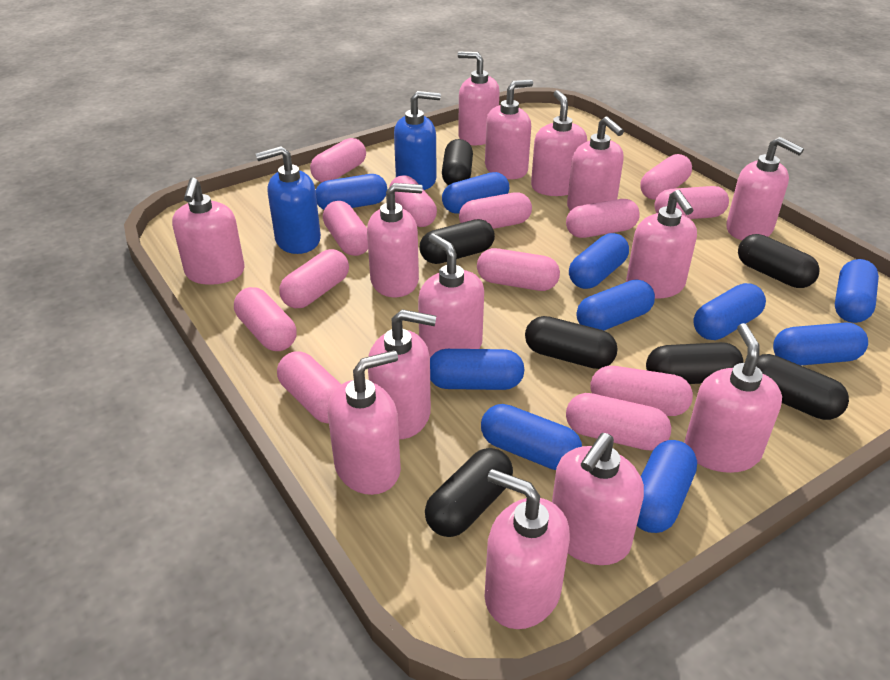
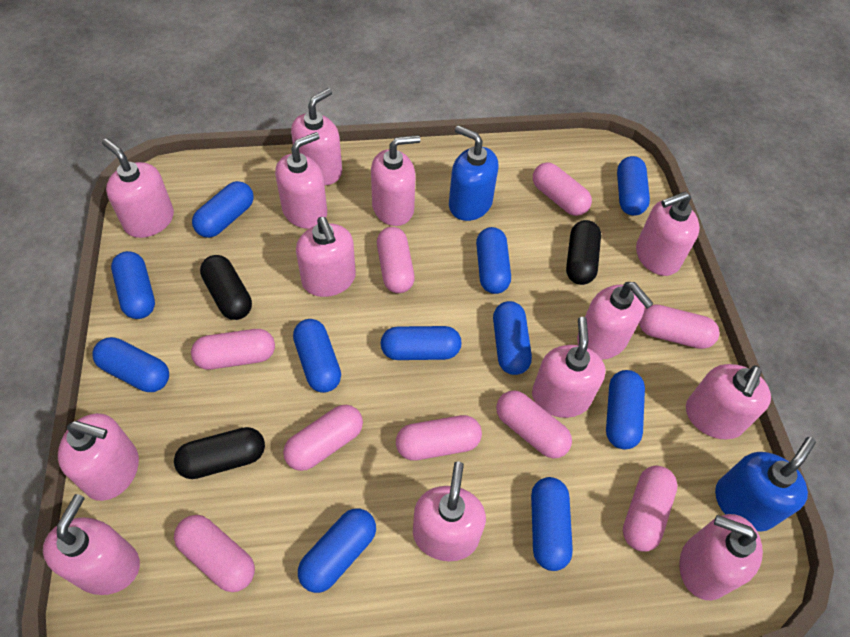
black capsule: [419,219,495,264] [425,448,513,537] [442,139,473,185] [525,316,618,369] [646,342,744,384] [738,234,820,288] [756,354,849,420] = 7 -> [174,427,265,479] [200,255,252,320] [566,220,601,285] = 3
blue capsule: [316,174,387,210] [430,349,524,390] [442,172,509,214] [481,404,582,470] [569,233,629,289] [577,279,655,331] [637,440,697,533] [693,283,766,340] [773,322,868,365] [835,259,879,323] = 10 -> [93,337,169,392] [111,251,155,319] [192,181,254,238] [293,319,341,393] [298,509,376,593] [381,326,462,360] [476,227,511,294] [493,301,532,375] [531,477,573,571] [606,370,645,449] [617,156,650,216] = 11
pink capsule: [234,287,297,351] [277,351,341,424] [279,249,349,308] [310,138,366,182] [323,201,368,256] [389,175,437,227] [459,192,532,229] [477,248,560,291] [566,199,640,238] [566,393,671,450] [590,366,693,416] [640,154,692,200] [654,186,729,219] = 13 -> [174,515,255,592] [191,329,275,370] [283,405,363,471] [377,227,415,293] [396,415,482,461] [496,390,572,458] [533,162,592,216] [623,466,678,552] [639,304,719,349] = 9
pink soap dispenser: [172,178,244,285] [328,350,401,495] [367,183,423,297] [368,309,436,439] [418,233,484,357] [458,52,499,146] [485,79,533,179] [485,469,570,629] [531,90,587,196] [552,433,644,565] [567,116,624,211] [626,190,697,299] [684,323,782,473] [726,137,804,240] = 14 -> [43,494,140,595] [58,413,139,501] [102,139,174,238] [275,132,327,229] [291,88,342,185] [296,217,356,297] [371,135,420,226] [413,462,486,561] [532,317,606,418] [577,282,654,360] [636,191,700,276] [679,514,763,600] [686,364,771,439] = 13

